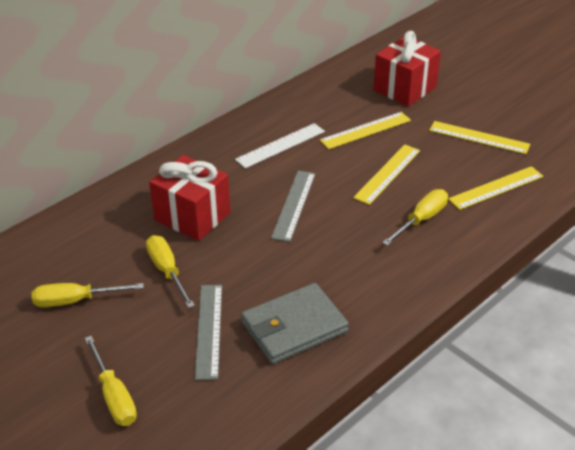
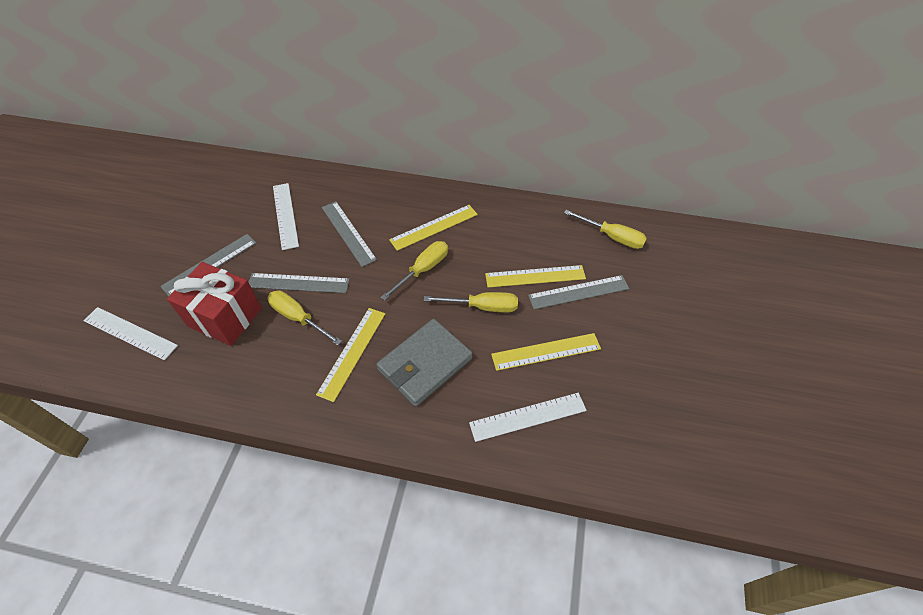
grey ruler: [195,285,222,380] [271,171,316,242] = 2 -> [160,234,256,296] [248,273,350,293] [322,201,377,267] [528,275,629,309] = 4
red gift: [149,155,230,241] [374,31,441,106] = 2 -> [167,262,262,346] = 1
white ruler: [235,123,325,168] = 1 -> [84,307,178,360] [273,183,299,250] [469,393,587,442] = 3

